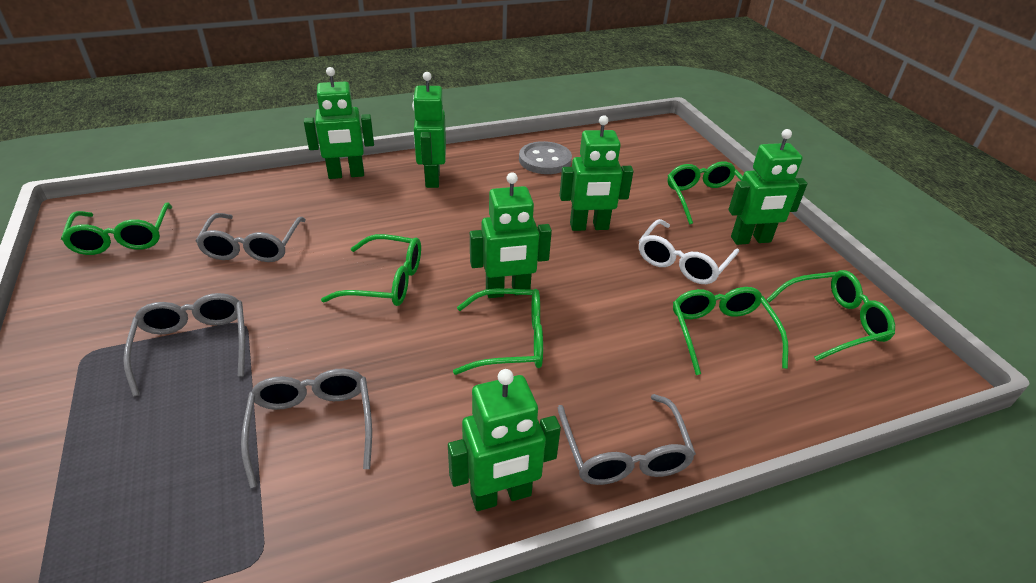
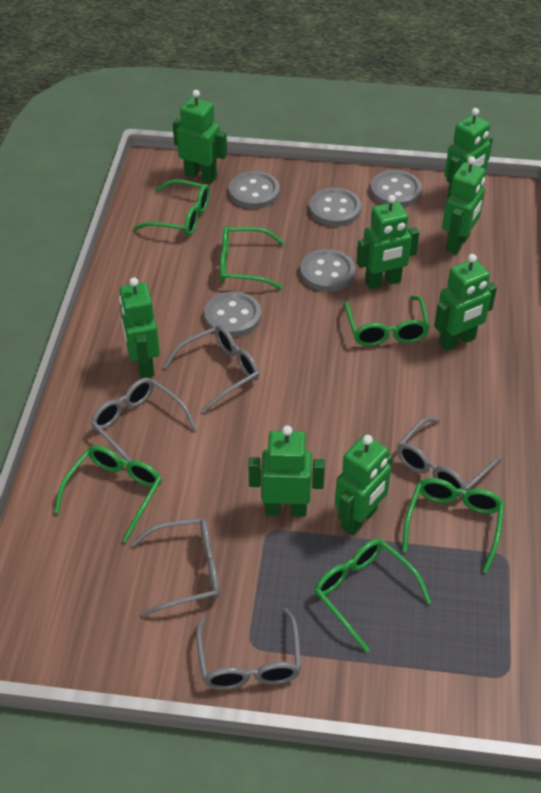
green robot: [304,67,374,179] [412,72,446,188] [448,369,561,511] [470,173,552,298] [560,115,633,231] [728,129,807,245] = 6 -> [119,277,160,378] [173,90,227,183] [248,425,325,517] [335,435,393,536] [357,195,419,289] [434,254,497,351] [442,156,486,254] [445,108,493,198] = 8
grey button: [519,141,572,174] = 1 -> [204,291,261,337] [229,171,280,209] [300,249,355,292] [309,188,361,226] [370,170,422,207] = 5
grey glasses: [123,293,245,397] [196,213,306,262] [241,369,372,488] [558,394,696,485] = 4 -> [90,377,197,462] [131,518,220,617] [163,325,259,413] [196,608,301,690] [397,417,502,497] = 5
white glasses: [639,219,739,284] = 1 -> none = 0

